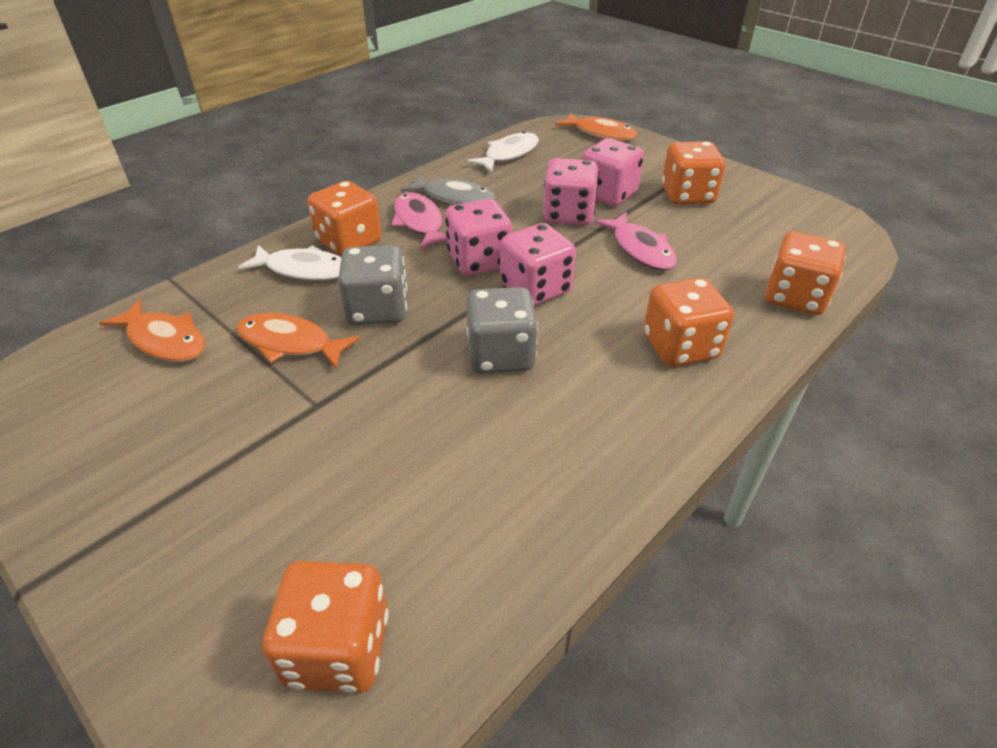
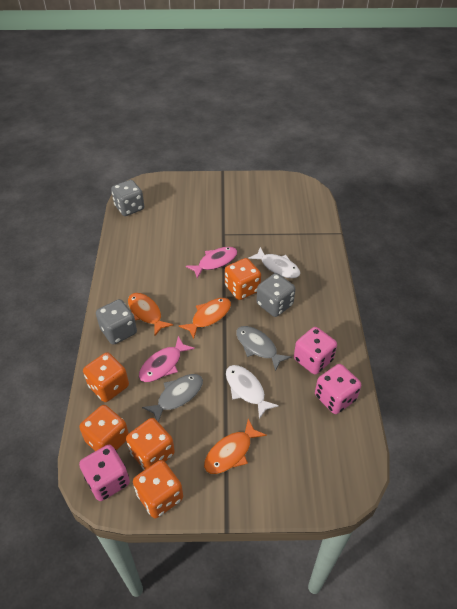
grey dice: [338,245,407,325] [466,287,538,374] = 2 -> [96,299,137,345] [111,180,144,216] [257,273,295,317] = 3
grey fish: [401,174,496,205] = 1 -> [142,374,203,422] [236,326,291,371] = 2
pink dice: [445,199,512,275] [500,223,576,306] [543,158,599,225] [582,138,644,206] = 4 -> [79,445,130,501] [294,327,337,375] [315,364,361,414] = 3

